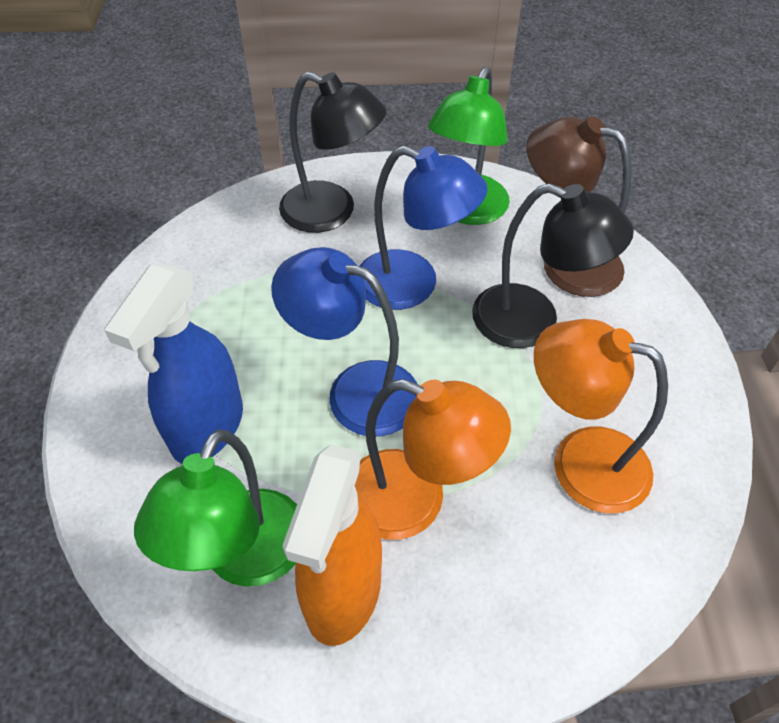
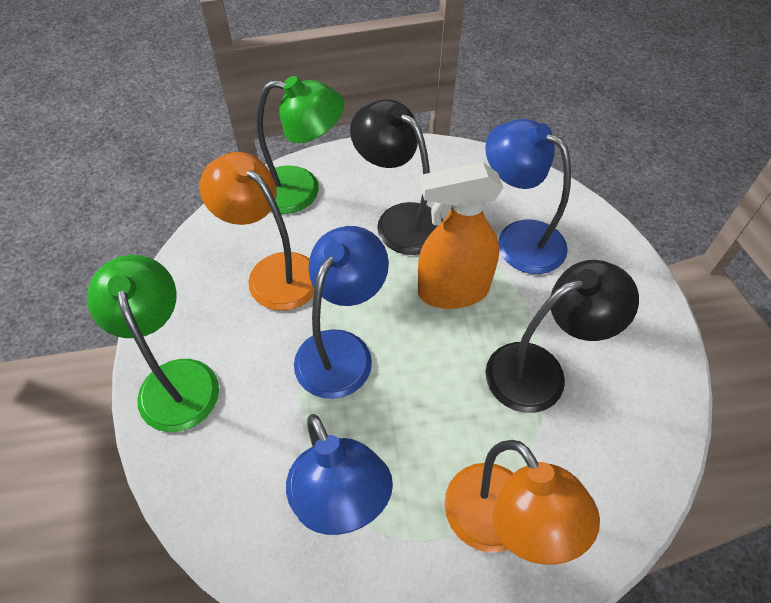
blue lamp: [271,247,417,437] [360,146,487,310] = 2 -> [286,414,393,535] [294,226,389,399] [485,119,571,274] = 3
blue spray bottle: [104,264,243,464] = 1 -> none = 0
brown lamp: [526,116,631,297] = 1 -> none = 0

